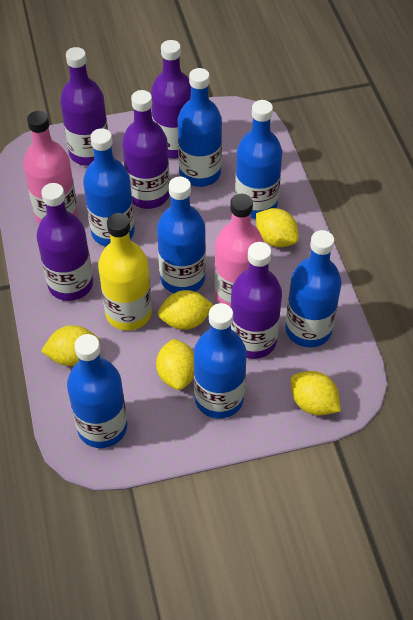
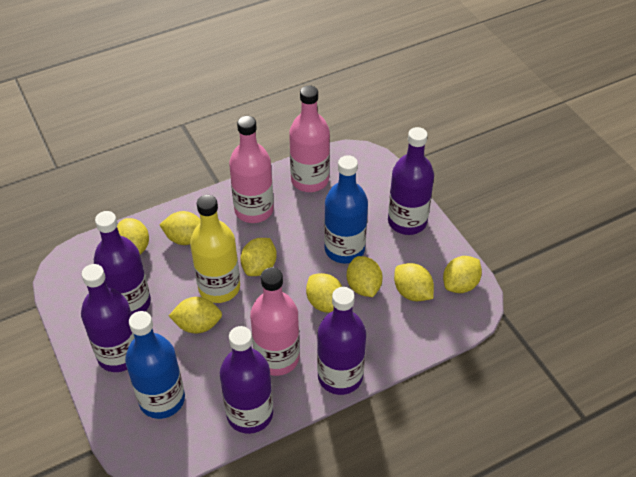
blue bottle: [67,334,127,448] [83,128,135,246] [157,177,206,293] [178,68,222,187] [194,303,247,419] [235,100,282,219] [285,230,342,347] = 7 -> [125,311,185,419] [324,155,368,264] = 2
pink bottle: [23,111,78,224] [214,194,264,307] = 2 -> [229,116,274,223] [250,267,300,376] [289,85,330,192] = 3
yellow lemon: [41,325,100,366] [156,339,194,390] [158,290,214,330] [256,208,299,247] [291,371,341,415] = 5 -> [117,218,149,254] [159,211,201,245] [169,297,222,333] [241,238,277,276] [306,273,342,313] [347,256,383,297] [394,263,434,301] [443,256,482,293] = 8

